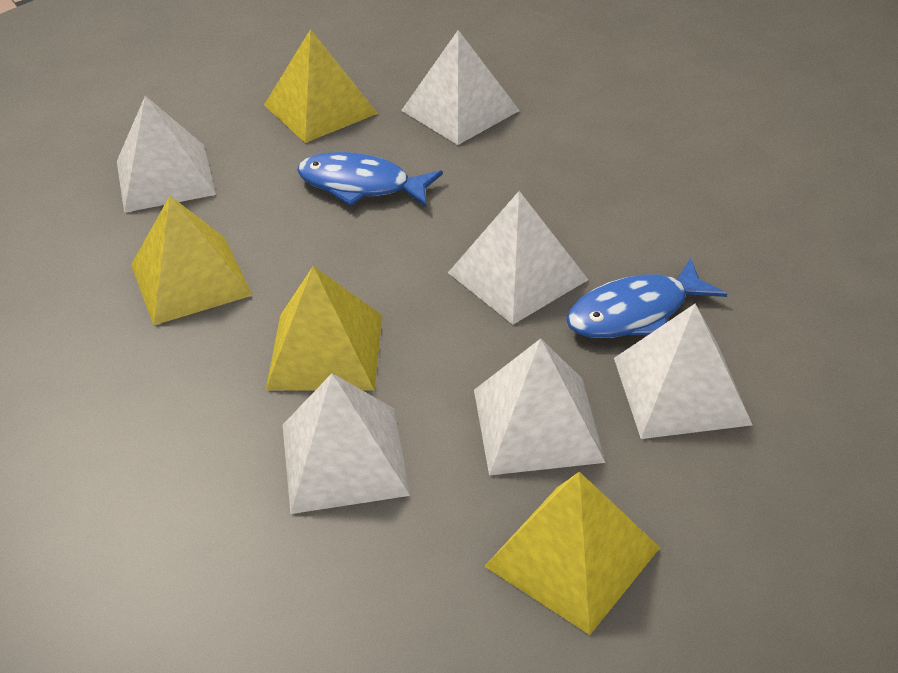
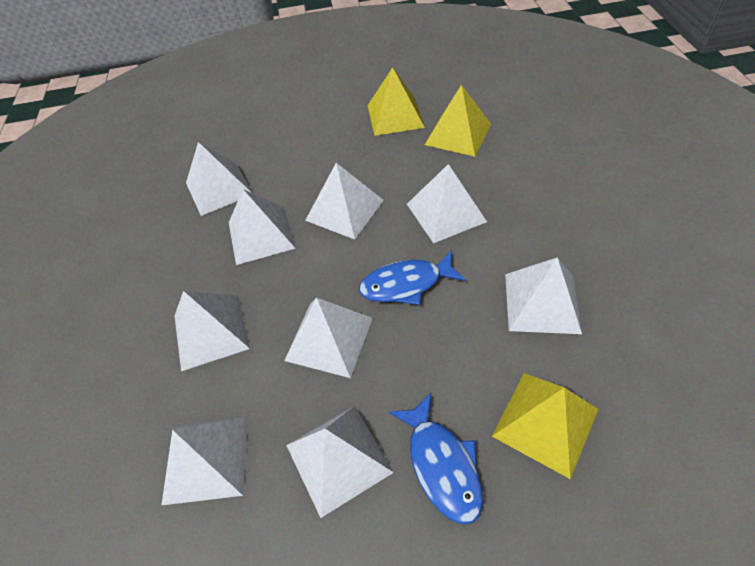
white pyramid: [117,96,216,213] [283,373,410,514] [401,30,520,145] [448,191,588,325] [474,338,605,475] [614,304,753,439] = 6 -> [161,417,248,506] [175,291,250,371] [186,142,253,216] [229,189,296,265] [284,298,373,378] [286,406,394,518] [305,163,384,239] [407,164,487,243] [505,257,582,334] = 9
yellow pyramid: [131,196,252,325] [264,29,378,143] [266,266,382,391] [484,472,660,635] = 4 -> [367,67,425,136] [425,84,491,157] [492,373,598,479] = 3

